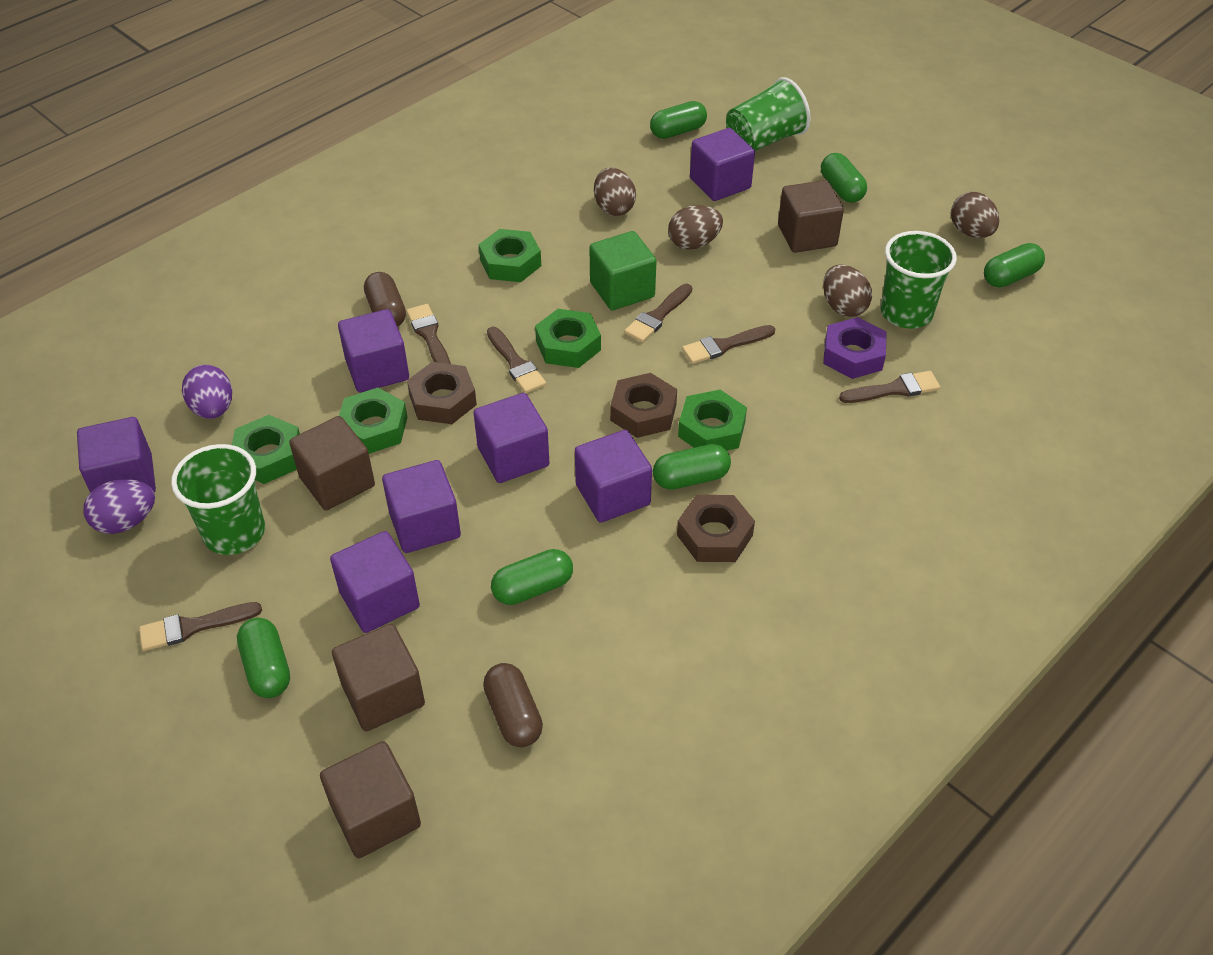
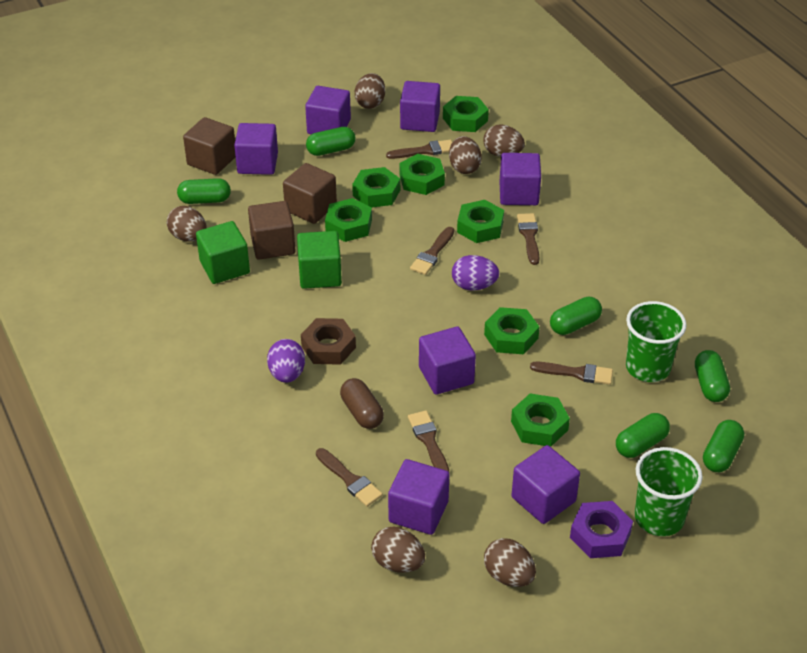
brown capsule: [364,272,406,327] [483,663,543,747] = 2 -> [340,378,384,429] = 1
brown cube: [289,416,375,510] [320,741,421,858] [332,624,425,731] [778,180,844,253] = 4 -> [183,117,236,175] [248,201,296,260] [283,163,337,224] = 3
brown egg: [594,167,636,216] [668,205,723,250] [823,265,872,317] [951,192,1000,238] = 4 -> [167,206,207,242] [355,73,385,109] [371,526,425,573] [449,136,482,174] [483,124,525,157] [484,538,536,587] = 6
brown nut: [407,362,477,424] [610,373,677,438] [677,495,755,562] = 3 -> [301,318,356,365] = 1
green cube: [590,231,656,310] = 1 -> [196,221,250,284] [297,231,342,289] = 2
green cup: [171,444,265,555] [726,77,811,151] [880,231,957,329] = 3 -> [626,301,687,382] [635,447,703,536] = 2
green nut: [232,415,300,484] [339,388,407,454] [479,229,541,282] [535,309,601,368] [678,390,747,451] = 5 -> [325,198,372,242] [352,167,400,208] [399,154,445,195] [443,96,489,132] [457,200,504,243] [484,307,539,354] [511,394,570,447] = 7

